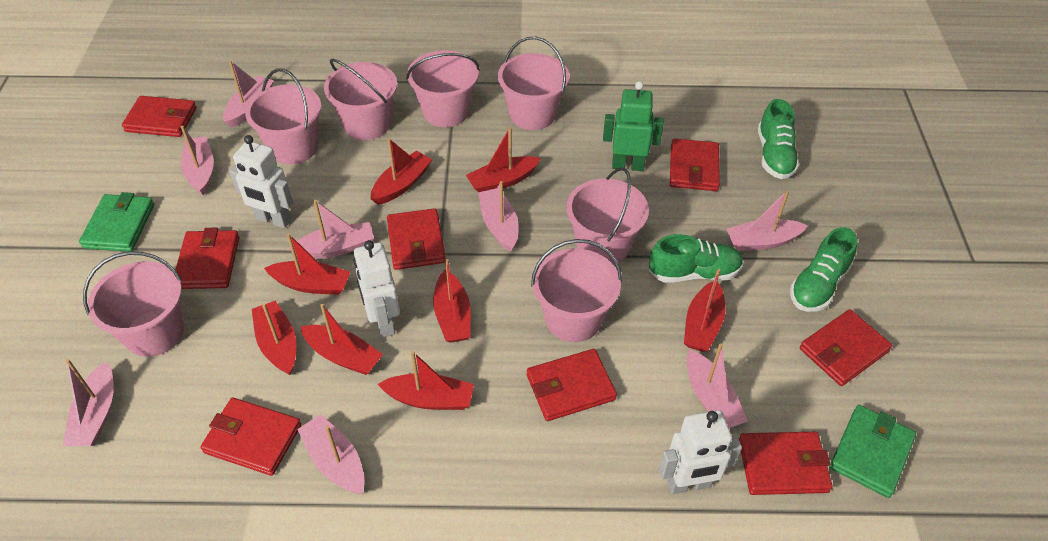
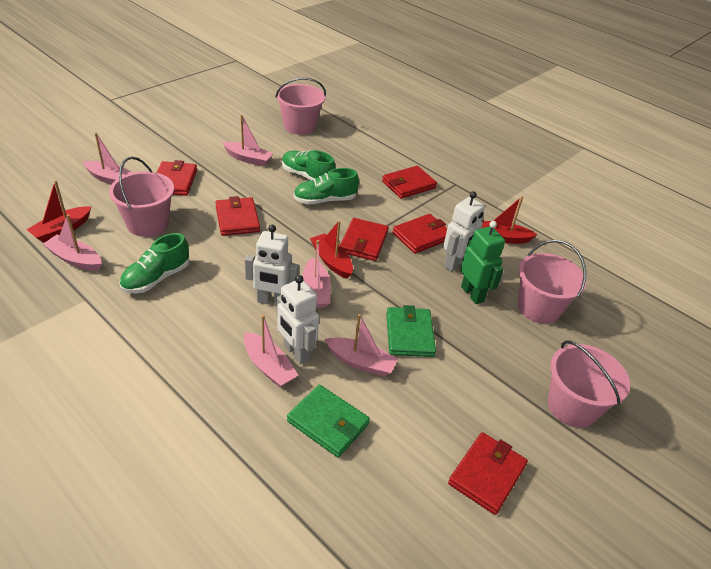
pink boat: [63,359,114,446] [181,126,214,195] [223,61,274,128] [288,200,374,259] [297,414,365,494] [478,181,519,252] [687,344,748,428] [726,190,808,251] = 8 -> [43,215,102,271] [83,133,133,184] [222,115,273,166] [244,315,298,387] [302,240,331,308] [324,314,398,376] = 6
pink bucket: [83,251,184,357] [245,68,321,164] [324,59,397,140] [406,50,480,127] [498,37,569,130] [531,239,622,342] [566,167,649,265] = 7 -> [109,157,174,237] [275,78,326,135] [518,240,586,324] [548,340,630,428] = 4
red boat: [252,301,296,375] [264,233,350,295] [300,304,383,375] [371,138,432,205] [378,351,474,410] [433,259,471,343] [466,127,541,192] [684,269,726,352] = 8 -> [26,180,92,243] [310,220,353,279] [482,196,538,244] = 3
red wallet: [122,96,197,137] [175,228,240,289] [201,398,301,476] [387,208,446,270] [527,349,617,421] [670,138,720,191] [739,432,832,495] [800,309,892,386] = 8 -> [157,160,197,196] [215,196,260,236] [340,218,389,261] [382,166,437,199] [392,214,447,254] [448,432,528,515] = 6

